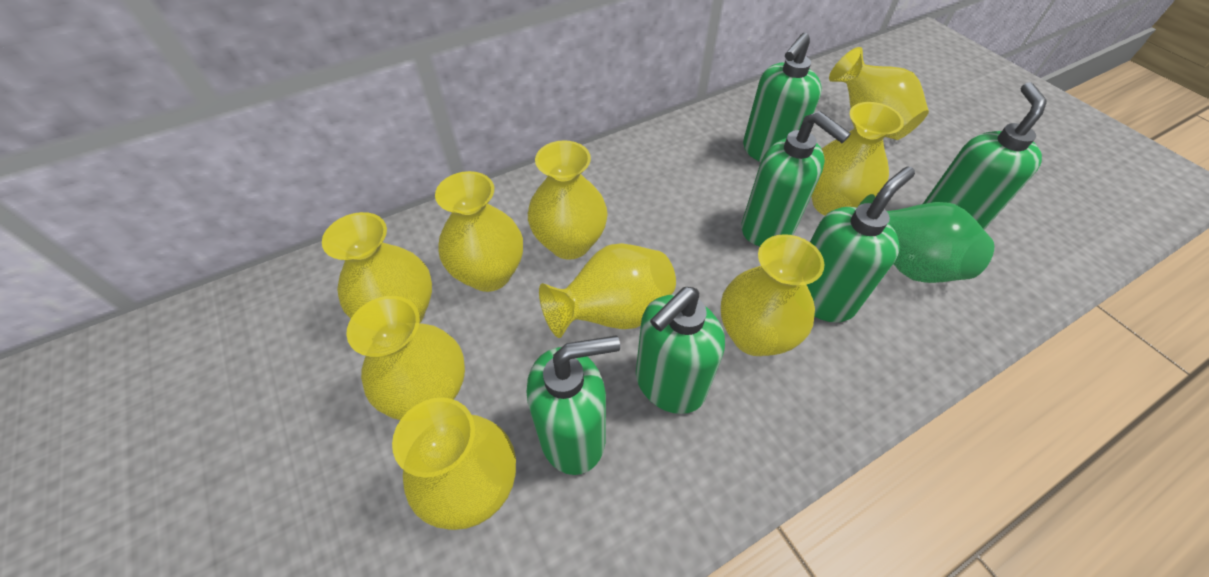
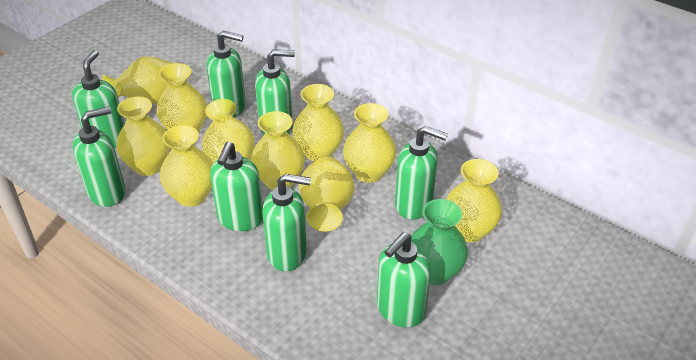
green soap dispenser: [527,336,620,475] [636,287,725,414] [741,111,851,246] [743,33,822,162] [807,166,915,323] [923,82,1047,229] = 6 -> [72,50,125,148] [72,107,126,207] [206,31,246,117] [210,142,263,231] [255,49,295,135] [263,174,311,271] [377,233,431,328] [395,126,448,220] = 8
yellow vase: [322,212,432,323] [346,296,465,420] [392,397,516,530] [435,171,523,292] [528,140,608,260] [539,243,676,338] [721,234,824,356] [811,102,904,216] [829,47,929,140] = 9 -> [102,57,173,104] [116,96,170,176] [156,63,207,133] [160,125,213,207] [202,99,255,164] [251,111,305,190] [292,84,344,162] [299,157,354,232] [343,103,396,183] [446,159,502,243] = 10

